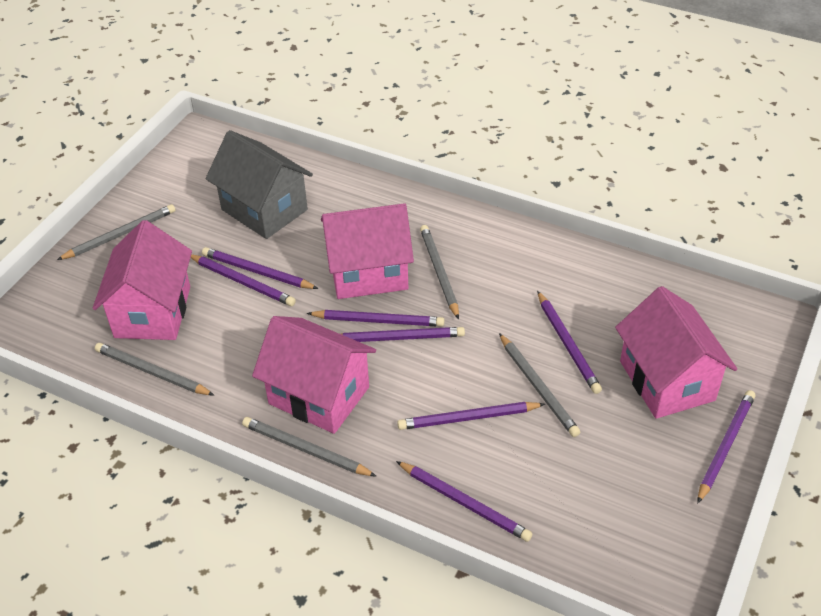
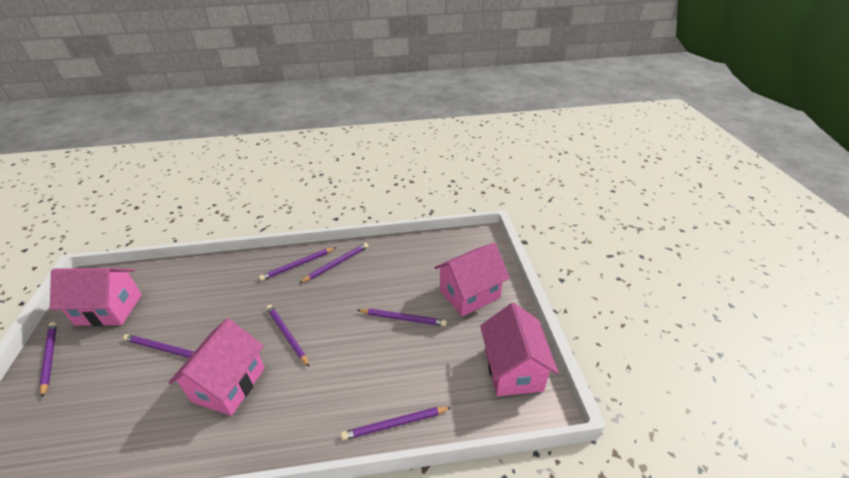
grey house: [206,130,313,239] = 1 -> none = 0
grey pencil: [57,204,176,260] [95,343,214,396] [242,417,377,477] [420,225,459,320] [499,333,580,437] = 5 -> none = 0
purple pencil: [190,254,296,306] [202,247,319,289] [307,310,444,327] [341,327,465,342] [396,461,532,542] [397,402,545,430] [537,291,602,394] [697,390,755,504] = 8 -> [39,322,57,398] [123,334,194,358] [259,247,336,281] [266,305,310,367] [299,243,369,283] [341,407,452,440] [358,309,447,326] = 7

